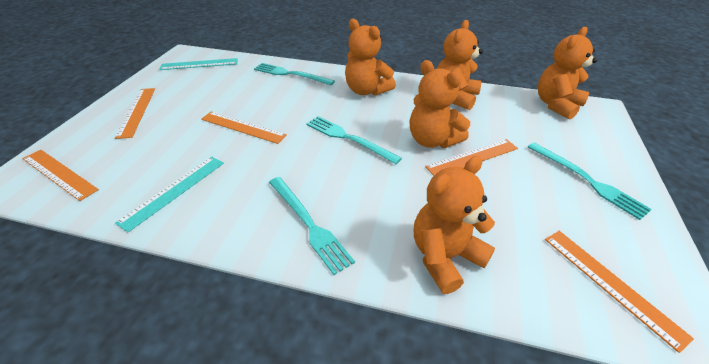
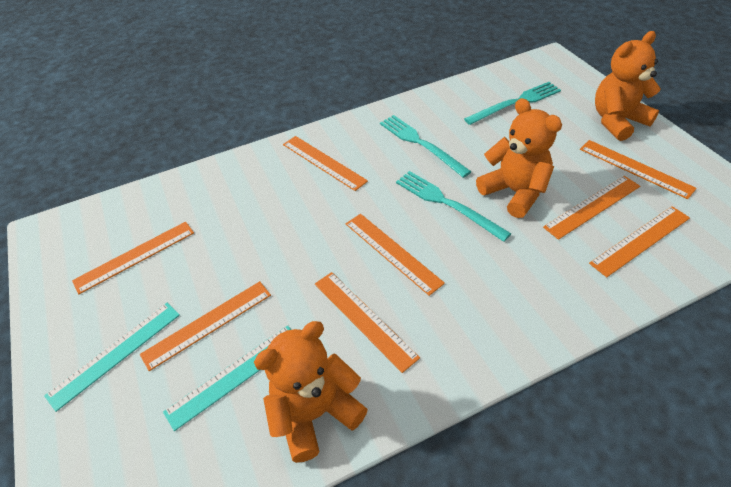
orange ruler: [22,150,99,201] [115,88,155,139] [201,111,287,144] [425,139,518,176] [545,231,694,353] = 5 -> [72,222,194,294] [140,281,271,371] [283,136,368,191] [315,272,420,373] [346,214,445,296] [543,176,640,240] [580,140,697,199] [589,206,690,277] = 8
orange teddy bear: [345,19,396,96] [410,60,470,148] [414,156,495,294] [437,20,483,110] [538,27,597,120] = 5 -> [254,321,368,463] [476,98,562,218] [595,31,661,141] = 3
turquoise fork: [254,63,335,85] [269,177,355,275] [306,116,402,164] [528,143,652,220] = 4 -> [380,115,472,178] [396,171,512,242] [464,82,561,125] = 3

